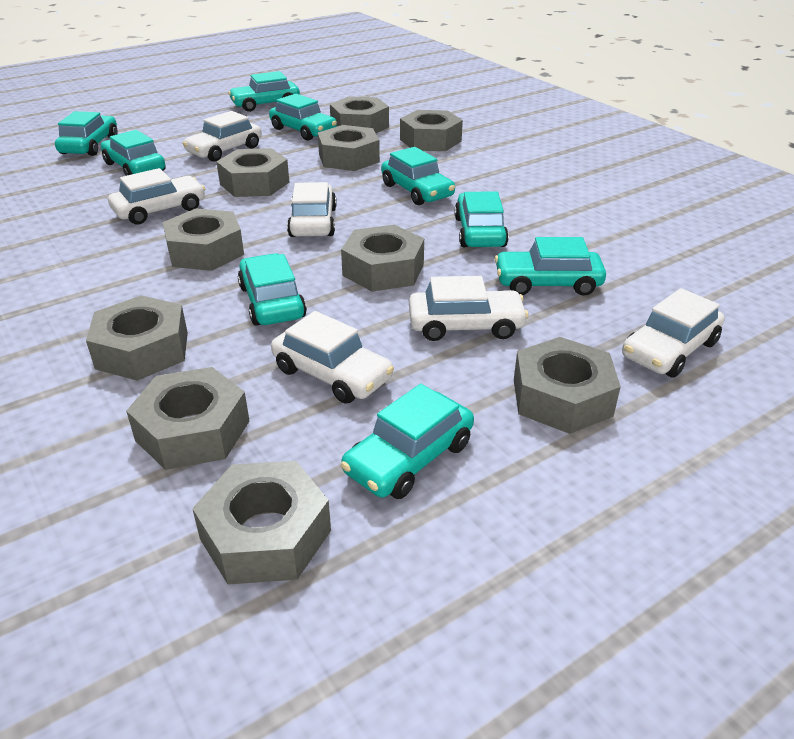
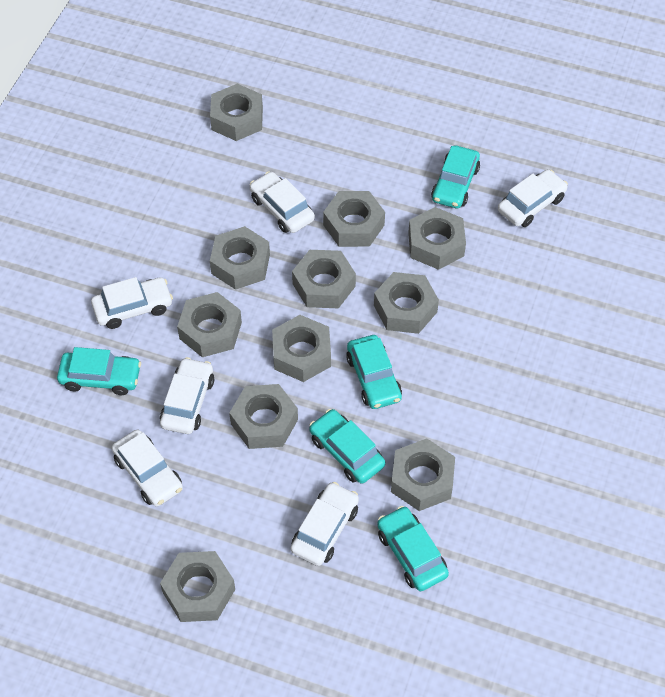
grey nut: [86,295,188,381] [126,367,249,470] [162,208,244,271] [192,461,331,584] [216,148,289,197] [318,125,380,171] [330,96,389,133] [341,225,424,292] [400,110,463,151] [514,337,621,434] = 10 -> [160,551,235,622] [177,292,242,357] [210,84,263,141] [210,226,270,290] [229,384,298,449] [272,315,331,382] [292,250,356,308] [323,191,385,247] [374,272,439,334] [391,438,455,511] [408,207,466,270] = 11
turquoise car: [55,111,118,156] [101,130,166,176] [228,71,300,112] [238,253,307,326] [269,94,337,141] [341,384,474,499] [381,147,455,205] [454,191,509,247] [495,237,606,296] = 9 -> [57,347,141,395] [309,409,385,484] [346,335,402,409] [377,506,449,591] [431,146,480,208] = 5

